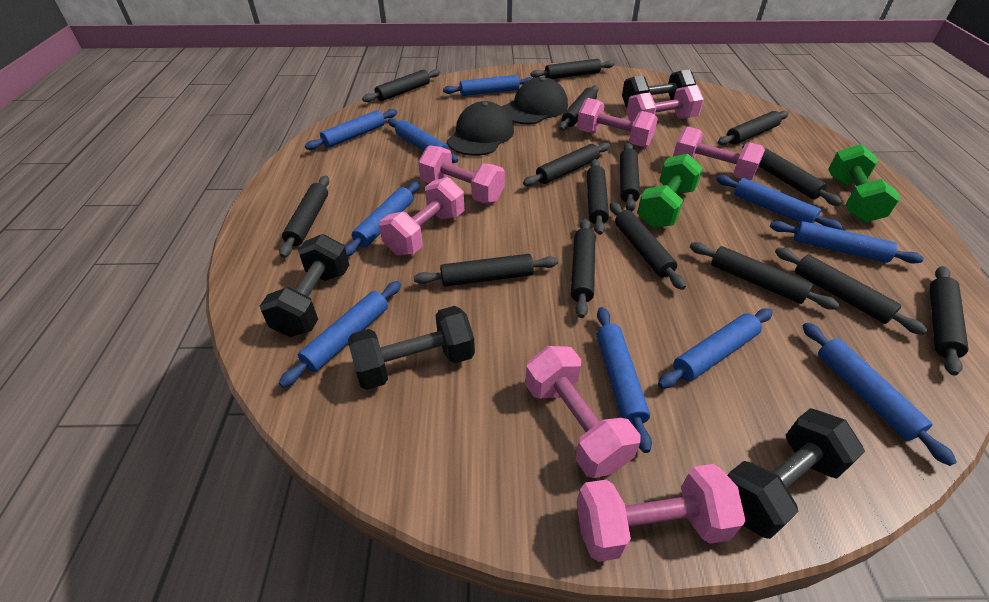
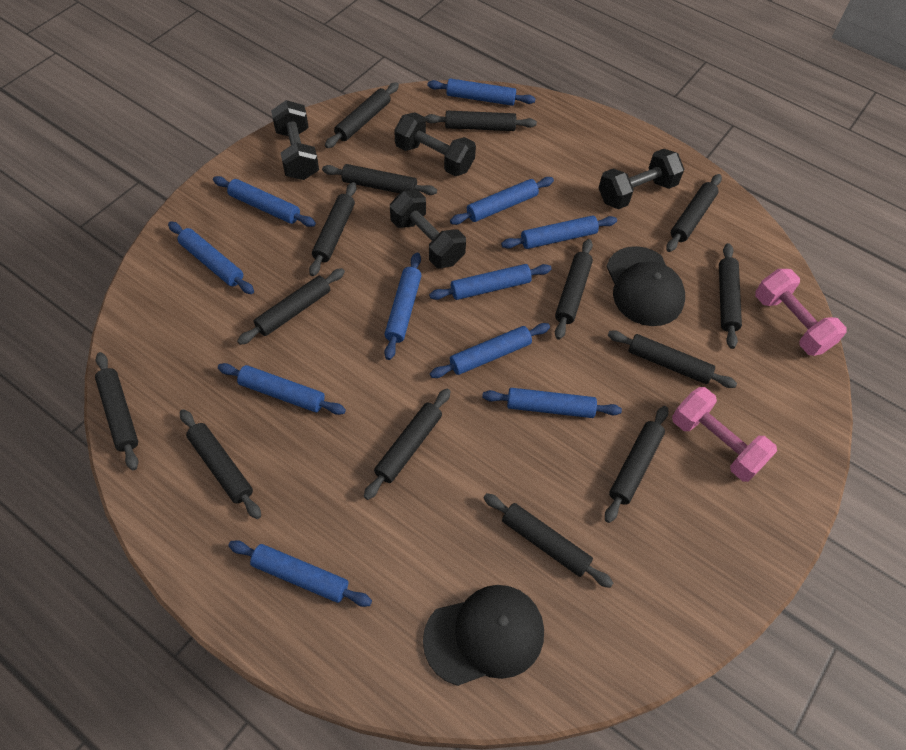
black rolling pin: [279,176,330,258] [362,69,440,102] [414,254,558,287] [523,142,610,186] [530,59,614,79] [559,85,599,131] [571,218,595,318] [587,159,609,235] [610,202,686,290] [620,143,640,211] [690,242,840,310] [718,111,789,145] [742,144,842,206] [775,247,927,335] [929,266,969,376] = 15 -> [95,352,138,470] [180,409,261,519] [237,268,345,345] [309,182,357,276] [322,164,437,195] [325,82,399,148] [364,388,451,500] [425,111,537,131] [483,493,613,588] [555,239,593,339] [605,406,669,523] [608,330,737,388] [666,174,722,252] [719,243,742,349] = 14
blue rolling pin: [279,281,401,387] [305,109,397,150] [345,181,420,256] [388,118,458,163] [443,75,533,96] [597,307,652,453] [658,308,773,388] [716,175,843,230] [770,221,924,264] [803,322,957,466] = 10 -> [168,221,254,294] [213,176,316,227] [218,363,346,415] [228,540,372,607] [384,253,422,360] [428,78,536,106] [429,264,552,300] [430,323,550,378] [450,177,554,225] [482,388,622,418] [501,215,617,249] = 11
green dumbbell: [637,154,703,228] [828,144,901,223] = 2 -> none = 0
pink dumbbell: [379,177,464,256] [418,145,505,203] [525,346,641,478] [576,464,746,562] [577,98,658,147] [626,85,704,122] [673,126,765,180] = 7 -> [672,387,777,482] [755,269,847,356] = 2

